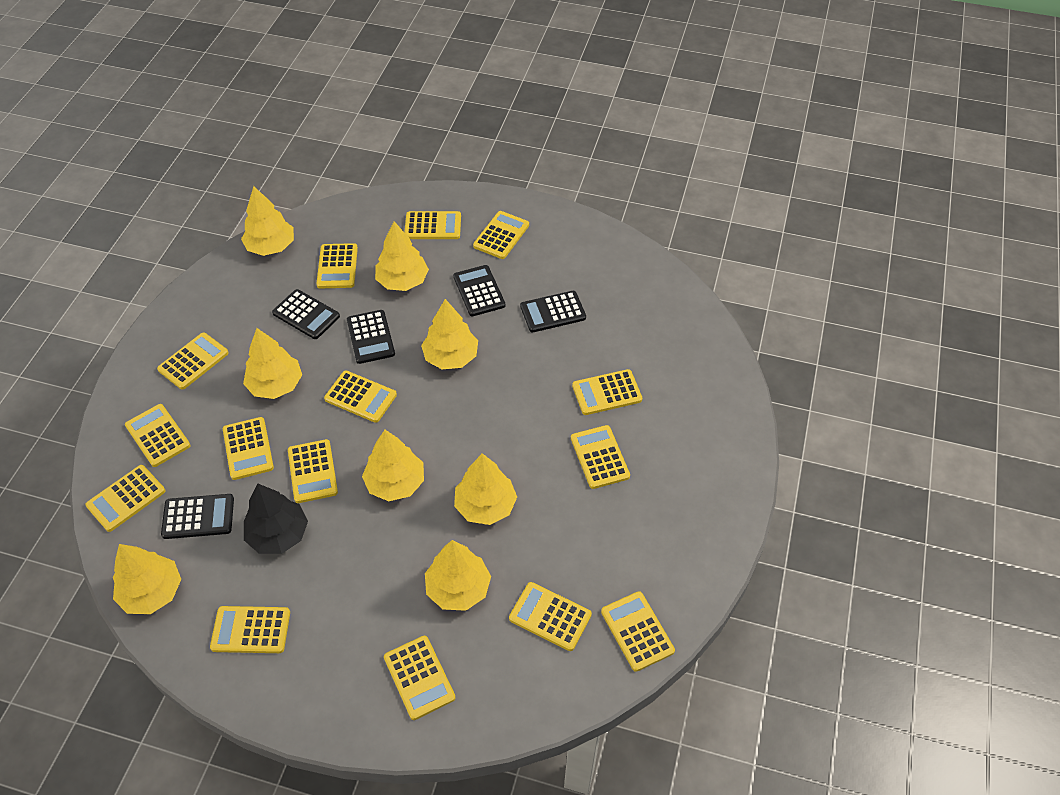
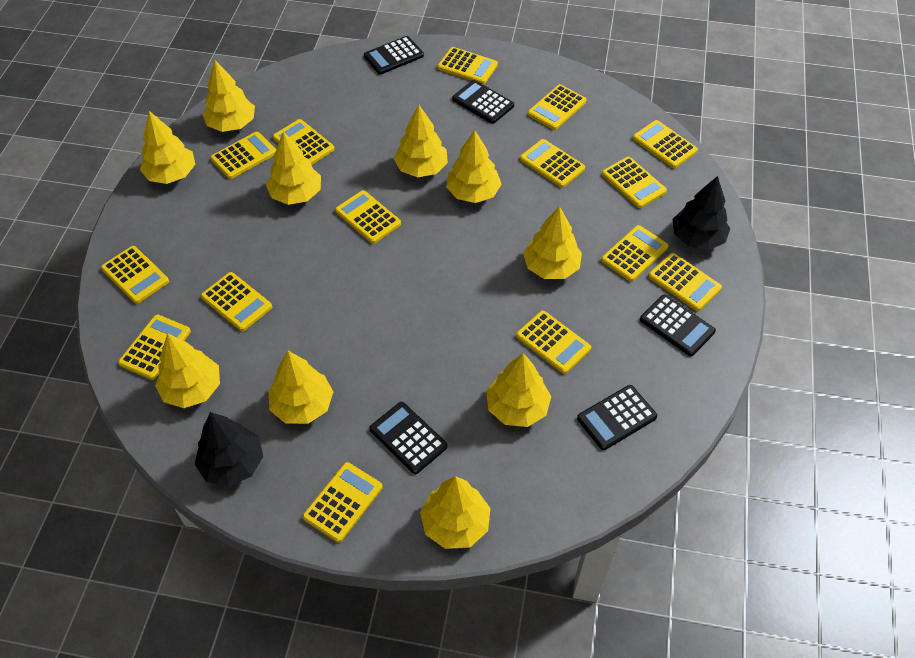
black tree: [244,483,308,554] = 1 -> [195,412,263,486] [673,176,730,250] = 2
yellow tree: [113,544,181,614] [241,186,294,256] [243,328,302,399] [362,430,424,501] [375,221,429,291] [421,299,478,369] [425,540,491,611] [454,453,517,525] = 8 -> [140,111,195,184] [155,333,220,408] [202,60,255,132] [266,131,321,205] [269,351,333,424] [394,105,448,177] [420,476,490,549] [446,130,502,203] [486,353,551,427] [523,206,582,279] = 10

